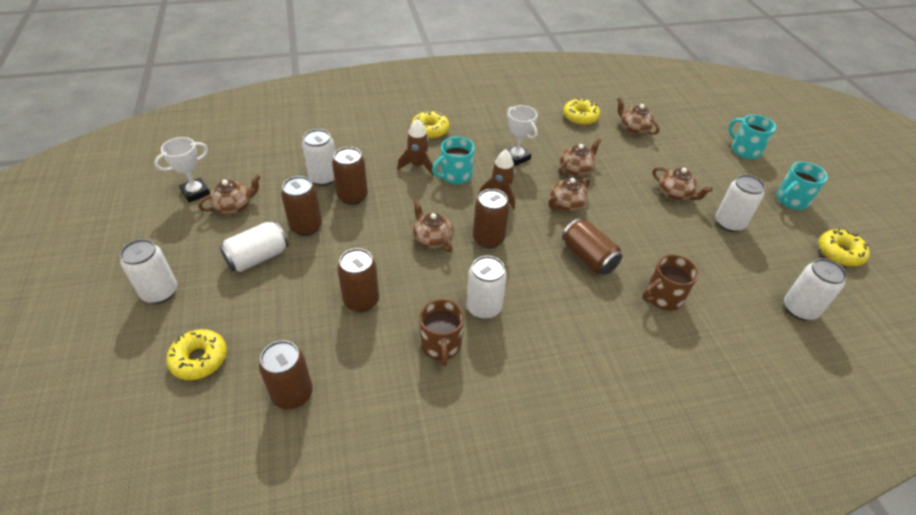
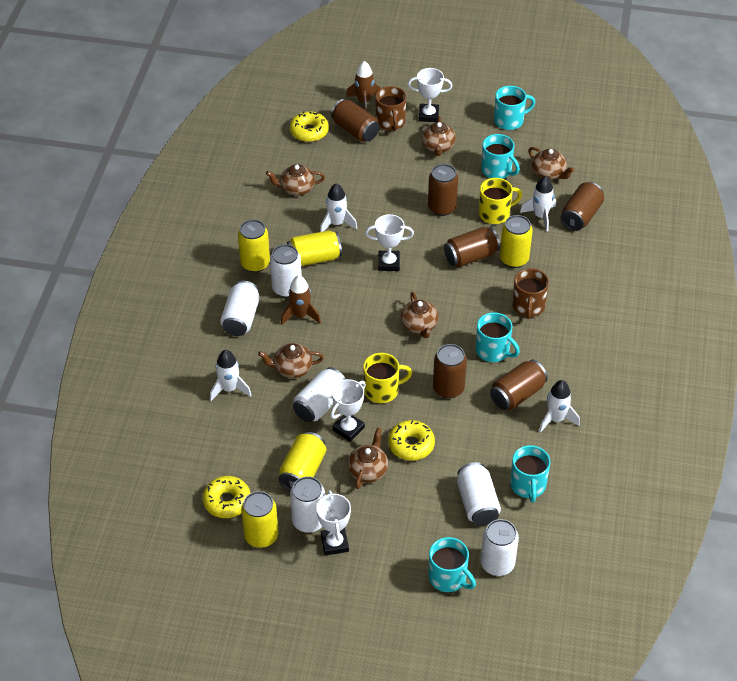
turquoise mug: [432,137,475,184] [729,115,776,159] [776,162,828,210] = 3 -> [428,537,476,592] [476,312,520,362] [481,134,520,179] [494,86,535,130] [510,445,550,502] = 5
white rocket: none = 0 -> [210,350,252,401] [320,183,358,232] [520,176,556,232] [539,380,580,433] = 4
white trophy: [154,137,210,203] [506,105,537,166] = 2 -> [316,490,351,556] [330,379,366,442] [365,214,414,271] [408,68,452,122] = 4
yellow can: none = 0 -> [238,219,270,272] [241,491,279,548] [278,432,326,491] [287,230,342,266] [500,215,533,268] = 5
yellow donut: [166,329,227,380] [411,110,449,139] [563,98,600,125] [819,229,870,267] = 4 -> [203,476,251,518] [290,111,329,142] [388,420,435,461] = 3
yellow mug: none = 0 -> [363,353,412,403] [479,178,522,224] = 2

